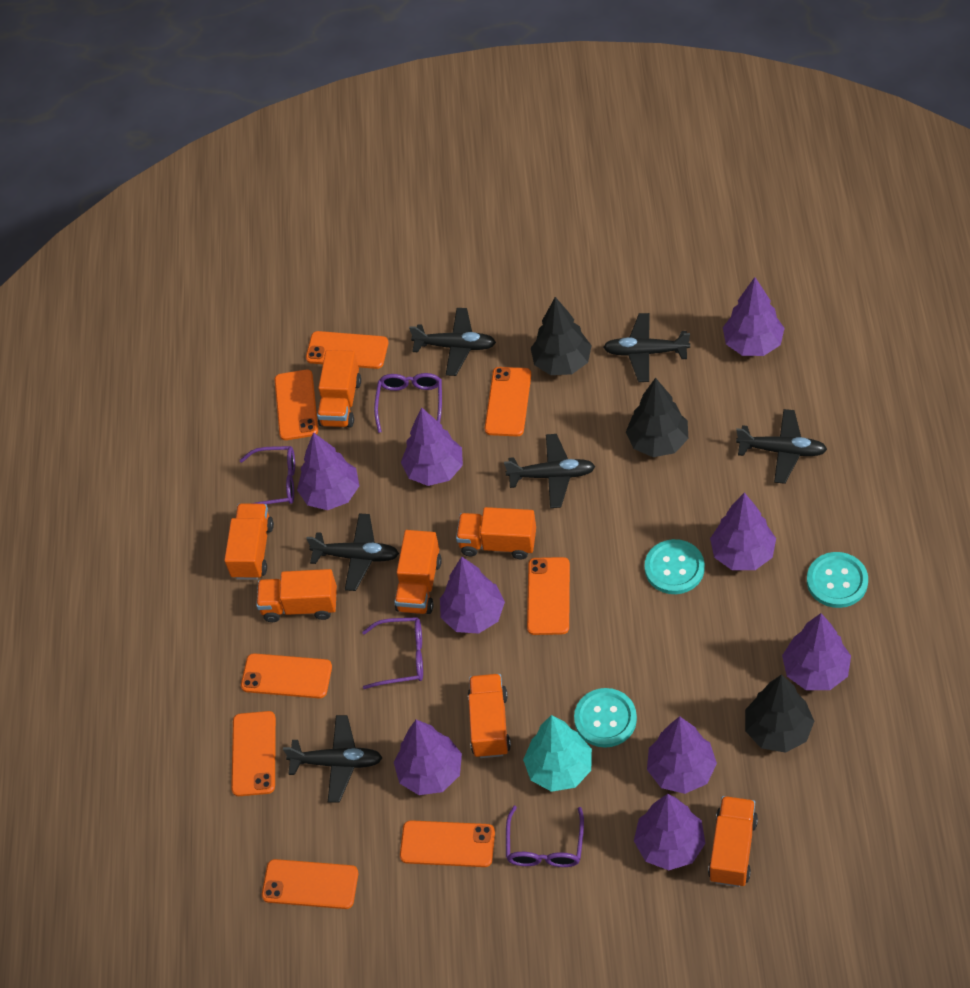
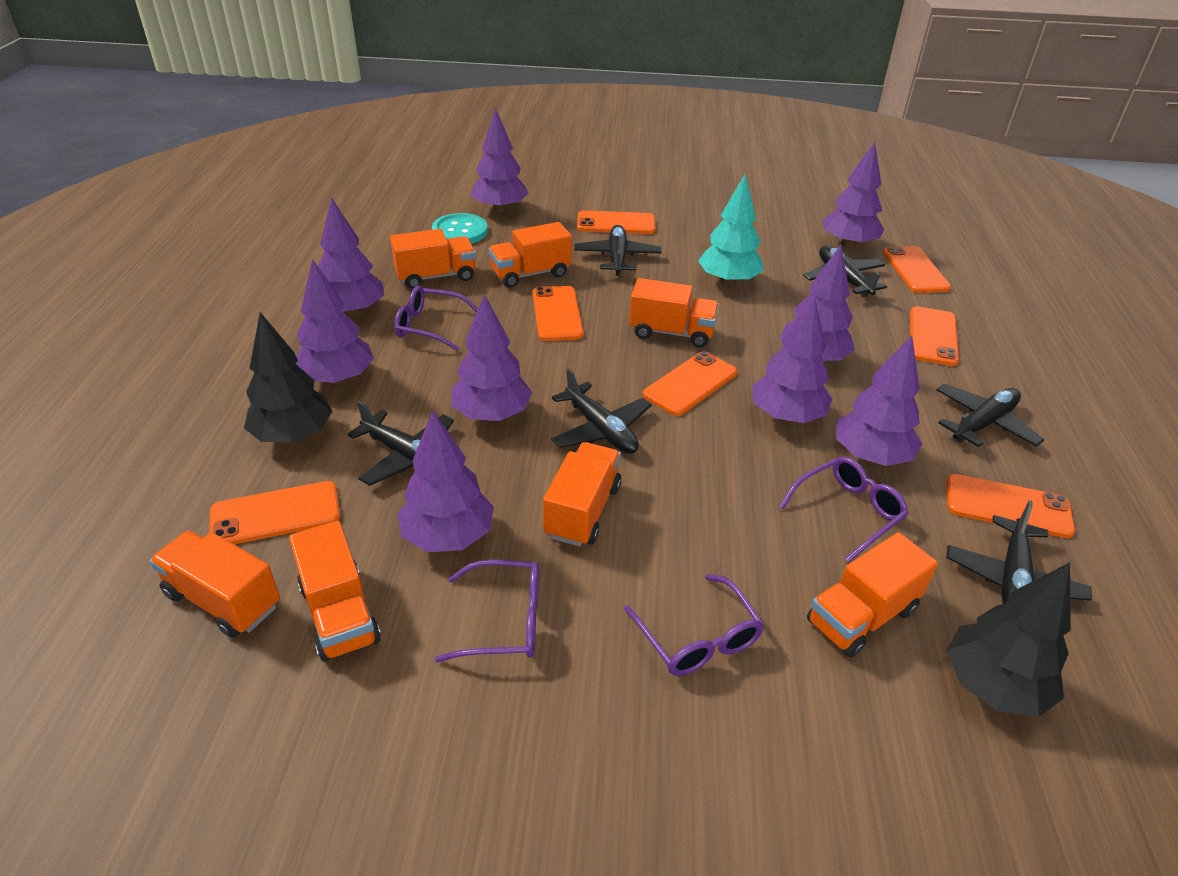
black tree: [531,297,592,375] [626,378,688,457] [745,674,814,753] = 3 -> [244,312,333,443] [946,562,1071,717] = 2
orange phone: [231,711,276,796] [241,653,332,698] [262,859,358,909] [275,370,318,440] [306,331,388,369] [400,820,495,867] [485,367,531,436] [527,557,570,635] = 8 -> [209,481,340,544] [533,286,584,341] [577,210,656,234] [643,351,737,416] [883,246,951,293] [910,306,959,366] [946,474,1075,538] = 7
turquoise button: [574,688,637,748] [644,539,705,594] [807,552,868,608] = 3 -> [432,213,488,244] = 1

